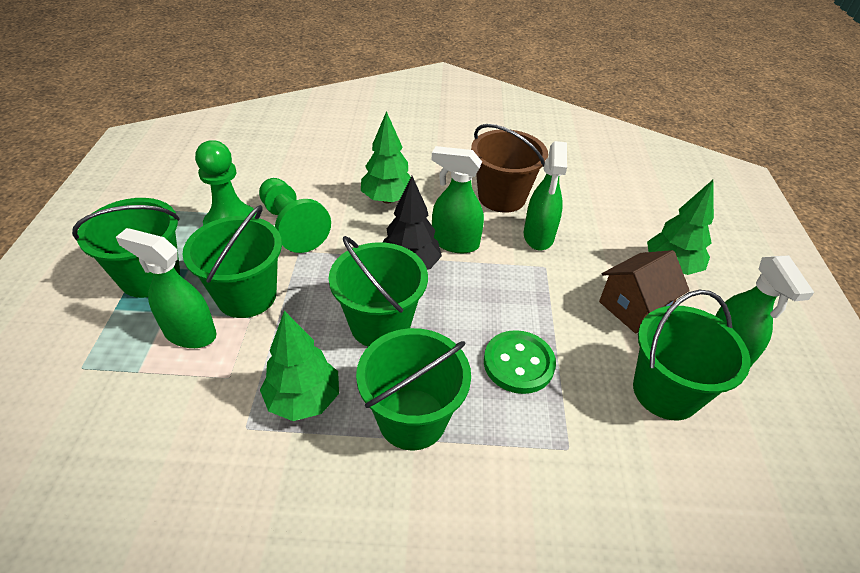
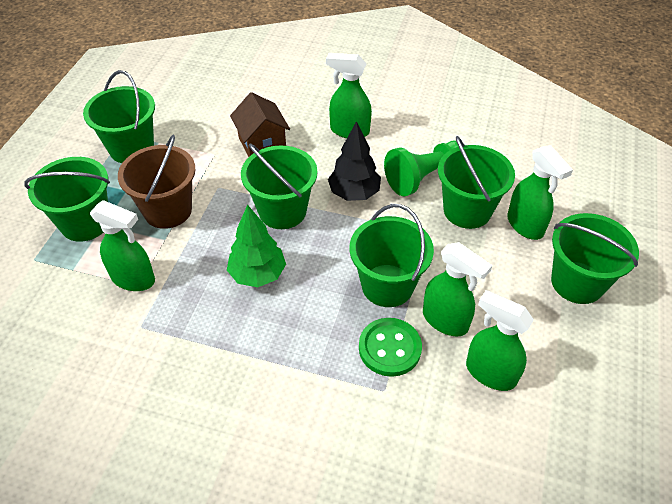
green bucket: [72,198,180,298] [183,205,282,318] [329,236,428,346] [356,328,471,450] [633,289,751,420] = 5 -> [24,157,110,242] [83,70,155,163] [241,144,317,229] [349,204,434,307] [438,136,515,229] [551,213,639,304] = 6
green pawn: [195,140,257,226] [259,178,331,253] = 2 -> [384,141,465,196] = 1
green spray bottle: [116,228,216,348] [432,146,484,253] [524,141,567,250] [715,256,814,367] = 4 -> [90,200,155,291] [326,53,372,138] [423,242,492,337] [466,290,534,391] [507,145,573,240] = 5
green tree: [260,311,339,421] [361,111,411,204] [647,180,714,275] = 3 -> [227,204,286,287] = 1

